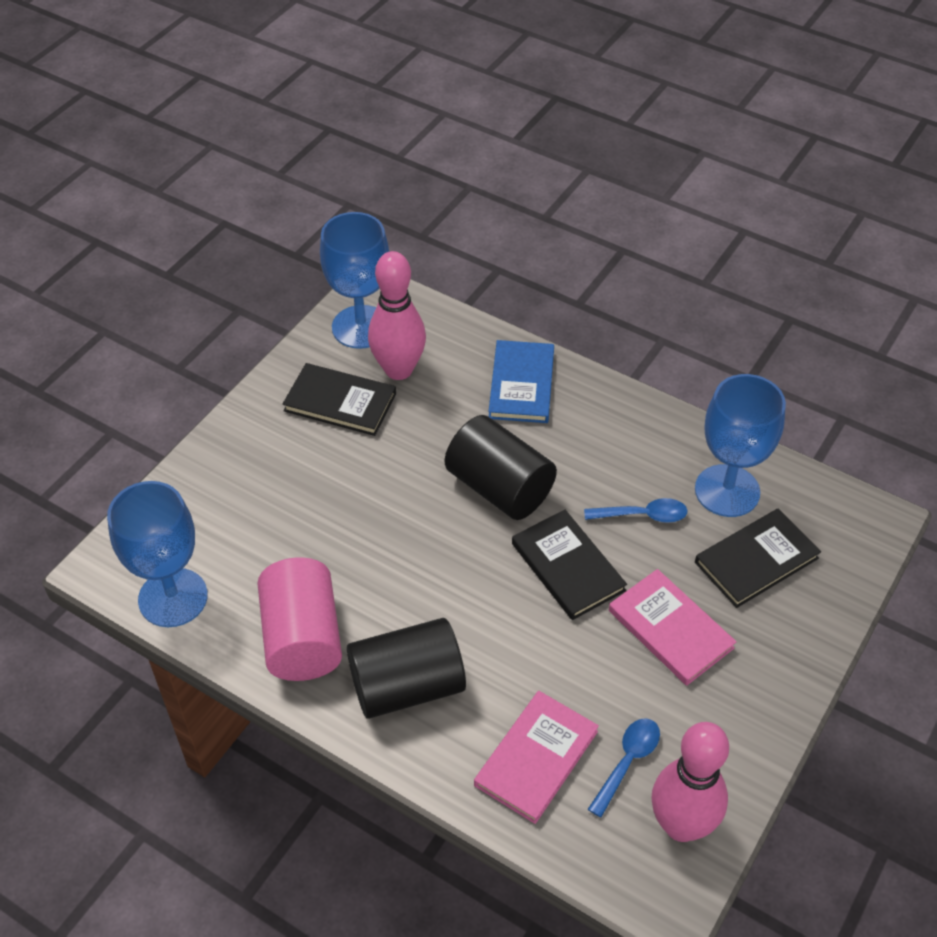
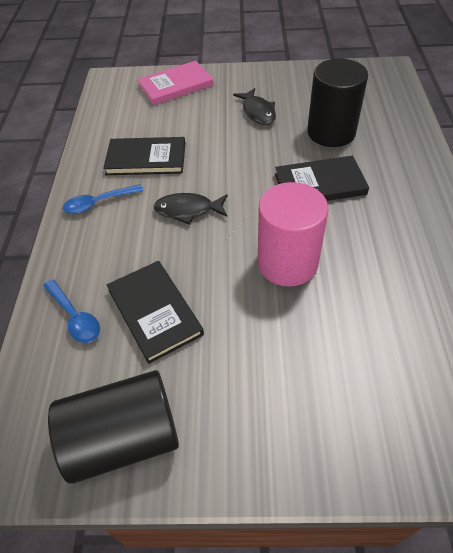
black fish: none = 0 -> [153,193,228,224] [233,88,276,125] = 2
blue book: [489,340,554,423] = 1 -> none = 0
blue goblet: [107,481,208,627] [320,212,389,349] [695,374,786,517] = 3 -> none = 0
pink book: [474,691,599,824] [609,569,736,686] = 2 -> [137,61,214,105] = 1
pink bowling pin: [368,251,426,380] [651,722,729,842] = 2 -> none = 0

